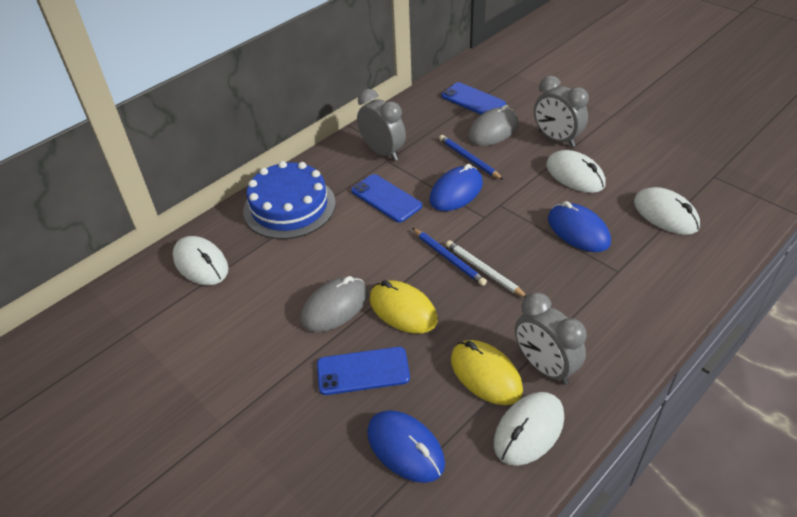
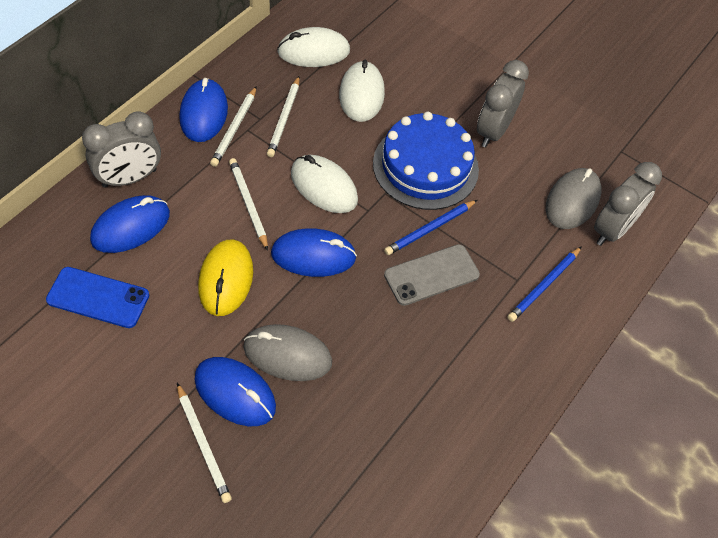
blue mouse: [367,410,445,483] [429,164,483,211] [548,201,611,252] = 3 -> [90,195,170,253] [179,78,228,142] [194,357,276,426] [271,228,357,277] = 4
blue phone: [317,347,410,395] [351,174,422,223] [441,82,506,115] = 3 -> [46,267,149,328] = 1
grey phone: none = 0 -> [384,244,480,306] = 1
white mouse: [173,236,228,285] [494,392,564,466] [546,150,606,193] [634,187,700,235] = 4 -> [277,27,350,67] [291,155,358,213] [339,60,385,122] = 3
white pencil: [446,240,527,297] = 1 -> [177,383,232,503] [210,86,257,167] [229,158,268,251] [267,76,300,157] = 4
yellow mouse: [369,280,438,334] [451,340,523,405] = 2 -> [198,240,253,316] = 1

